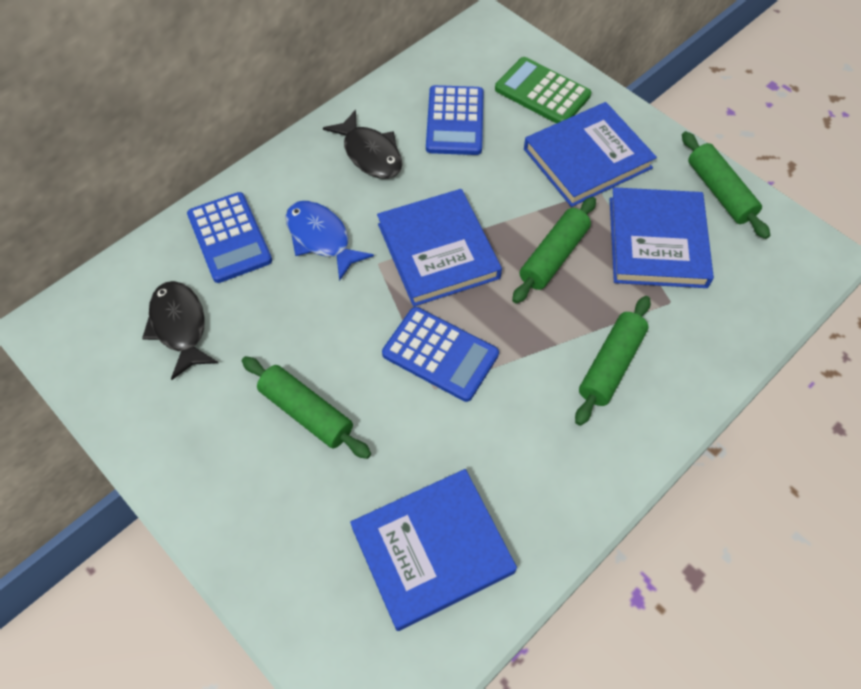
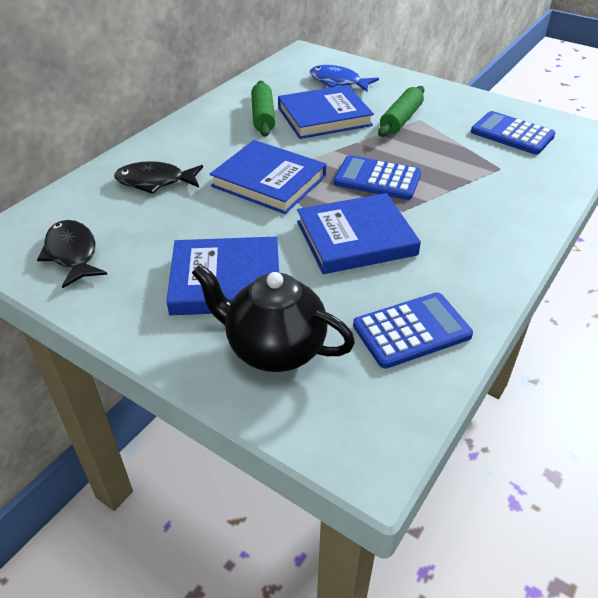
black teapot: none = 0 -> [192,264,355,372] = 1
green calculator: [495,57,591,124] = 1 -> none = 0
green rolling pin: [242,356,371,459] [512,197,596,304] [575,296,651,426] [682,131,770,239] = 4 -> [251,81,275,137] [378,86,424,137] = 2

